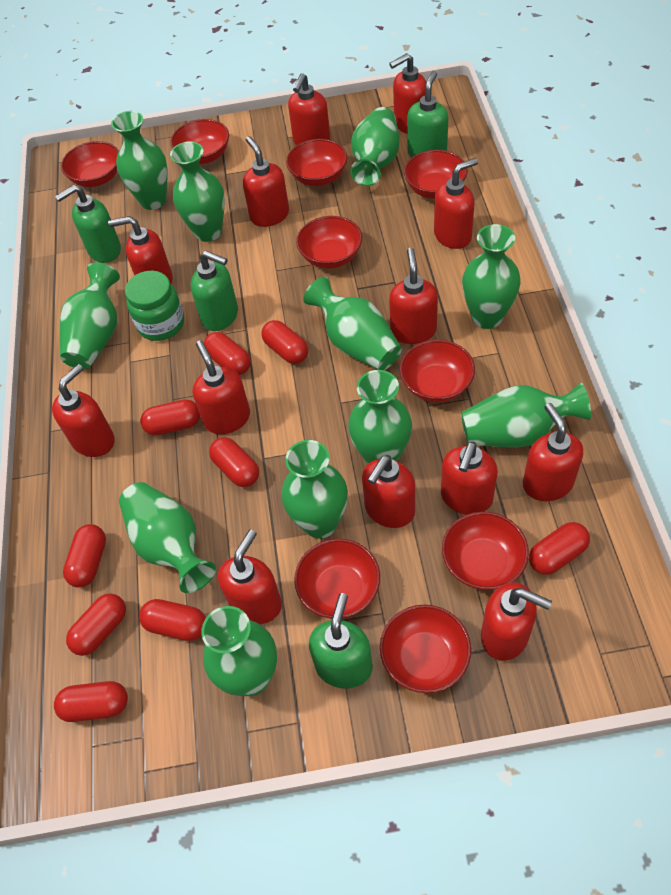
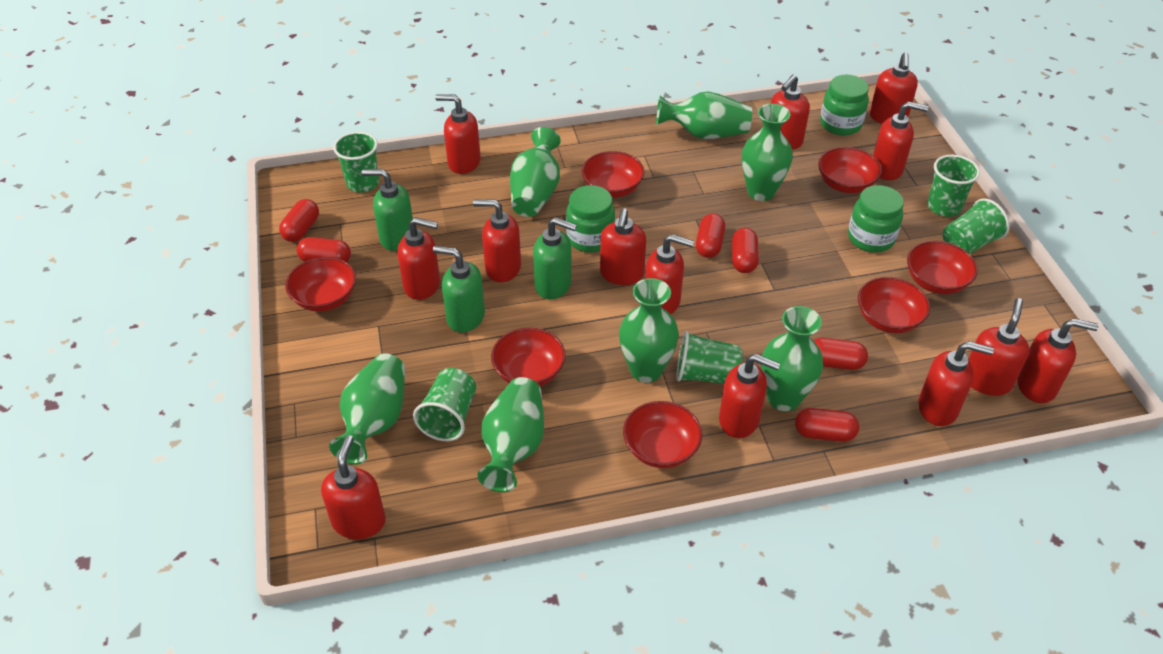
green cup: none = 0 -> [333,132,379,193] [413,368,476,441] [676,331,743,384] [927,155,980,217] [943,198,1010,254] = 5
green jar: [125,271,184,341] = 1 -> [566,185,615,252] [820,75,869,136] [848,185,904,252] = 3
green soap dispenser: [55,185,121,263] [191,250,238,331] [309,593,373,689] [407,71,449,157] = 4 -> [362,169,413,251] [433,246,485,333] [533,217,577,299] = 3
green vase: [60,262,120,369] [111,111,167,210] [119,482,216,593] [170,141,225,242] [202,606,277,696] [281,440,348,539] [303,277,402,370] [348,370,412,464] [350,107,399,186] [461,383,591,447] [462,224,521,329] = 11 -> [329,353,405,464] [478,377,544,492] [510,127,561,217] [619,278,679,383] [656,91,752,139] [742,104,793,201] [761,306,823,411] = 7
red bowl: [61,141,119,187] [170,119,229,164] [286,139,347,186] [294,539,380,619] [296,216,362,268] [380,605,471,693] [400,340,475,402] [404,150,468,199] [442,512,529,590] = 9 -> [285,257,356,312] [491,328,566,386] [582,151,644,198] [623,401,702,468] [818,147,882,193] [858,277,930,333] [907,241,978,294] = 7
red capsule: [54,681,128,722] [63,524,106,587] [66,593,126,656] [139,599,206,641] [140,399,200,436] [204,332,251,375] [209,437,259,487] [261,320,308,364] [529,522,590,575] = 9 -> [279,199,319,242] [297,237,351,262] [696,214,725,258] [732,228,759,273] [795,408,859,442] [813,338,868,370] = 6

